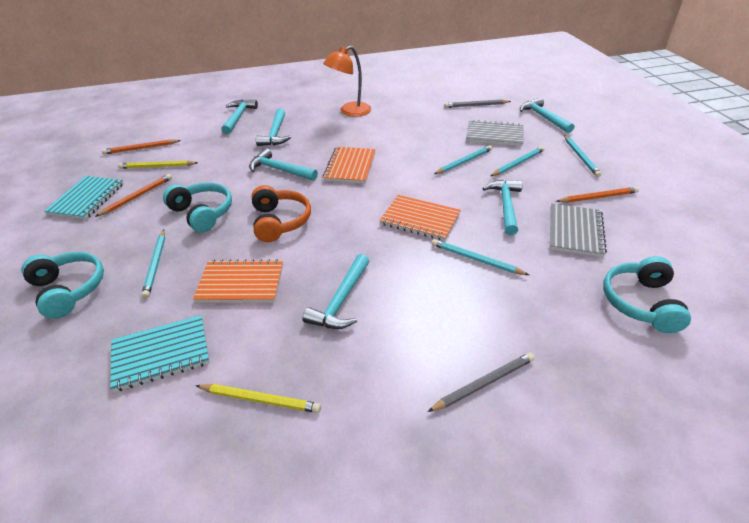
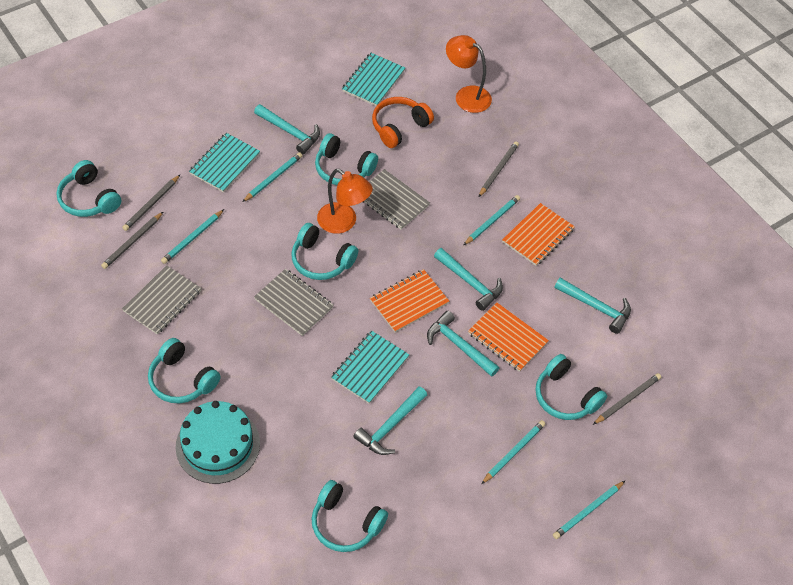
grey notebook: [466,120,524,146] [550,203,607,257] = 2 -> [122,265,201,334] [254,269,333,336] [363,169,430,229] = 3
grey pencil: [427,352,535,412] [444,100,511,108] = 2 -> [101,212,163,269] [122,175,180,231] [479,142,519,197] [593,373,661,425] = 4
orange lamp: [323,46,371,117] = 1 -> [317,169,373,234] [446,35,492,113] = 2
orange pencil: [95,174,172,217] [102,139,181,155] [556,187,639,203] = 3 -> none = 0
turquoise cake: none = 0 -> [176,401,260,484] = 1
turquoise hammer: [221,100,258,134] [249,148,318,181] [256,108,291,146] [302,254,369,329] [482,180,523,235] [520,98,574,133] = 6 -> [254,104,320,154] [353,387,427,455] [427,311,499,377] [434,248,503,311] [554,278,631,334] = 5
turquoise headphones: [21,252,104,319] [163,182,232,233] [603,256,691,333] = 3 -> [57,160,121,217] [148,338,221,403] [291,223,358,280] [311,480,388,552] [315,133,378,185] [535,354,607,420] = 6
turquoise notebook: [44,176,124,220] [110,315,210,392] = 2 -> [189,133,260,192] [331,330,409,404] [342,53,405,106] = 3
yellow pencil: [118,160,198,169] [195,384,321,413] = 2 -> none = 0

